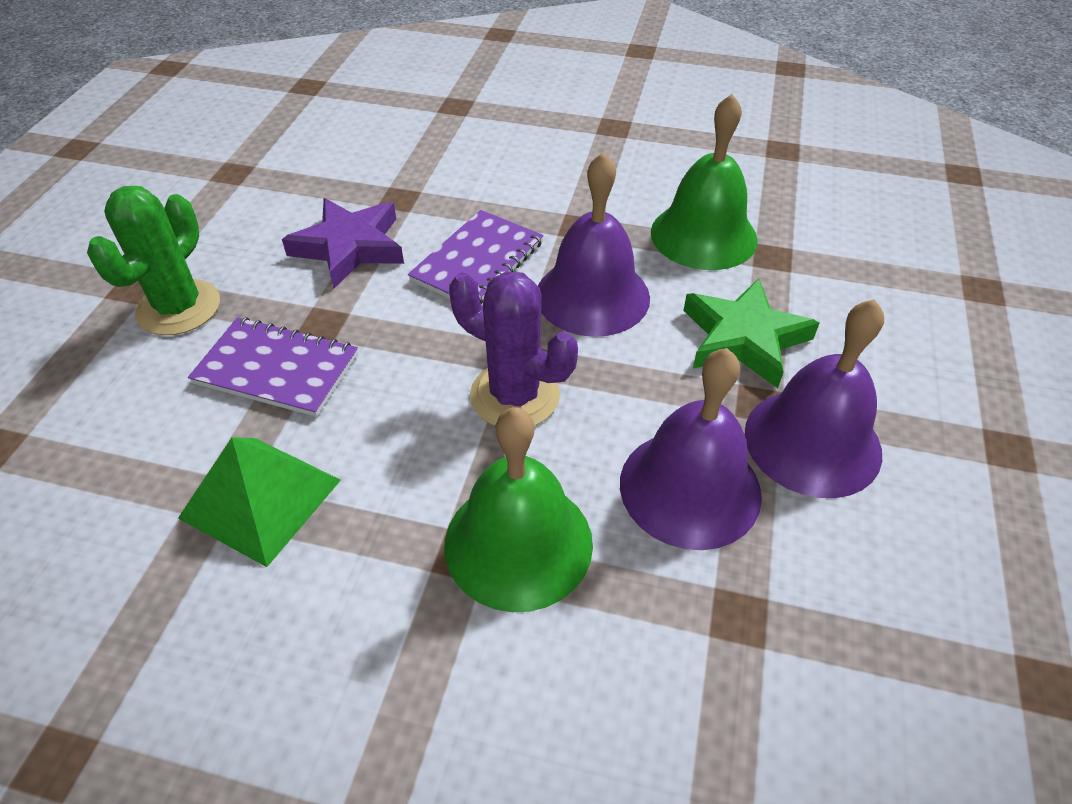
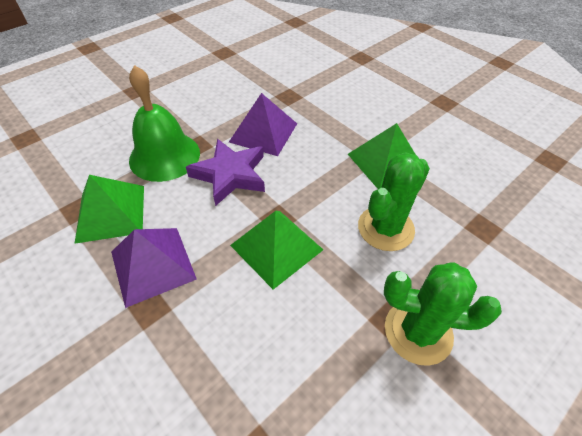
green bell: [444,407,593,612] [651,94,758,270] = 2 -> [129,65,200,182] = 1
green cactus: [87,186,220,335] = 1 -> [358,152,430,251] [384,262,502,366] = 2
green pyramid: [178,437,341,567] = 1 -> [74,175,144,244] [230,211,323,290] [348,123,416,189] = 3
green star: [683,278,819,388] = 1 -> none = 0
purple bell: [538,152,650,337] [620,348,762,550] [745,299,884,498] = 3 -> none = 0
purple cactus: [449,271,578,426] = 1 -> none = 0
purple notebook: [188,317,358,417] [408,210,544,305] = 2 -> none = 0
purple pyramid: none = 0 -> [111,228,197,308] [229,93,297,156] = 2

